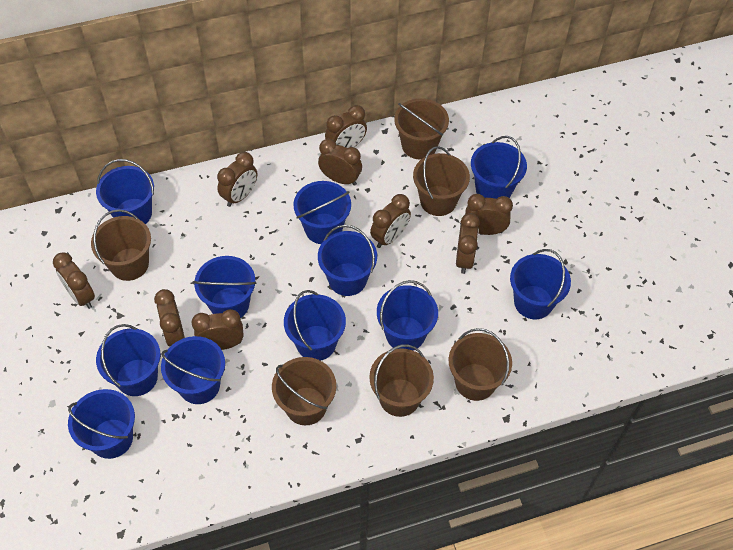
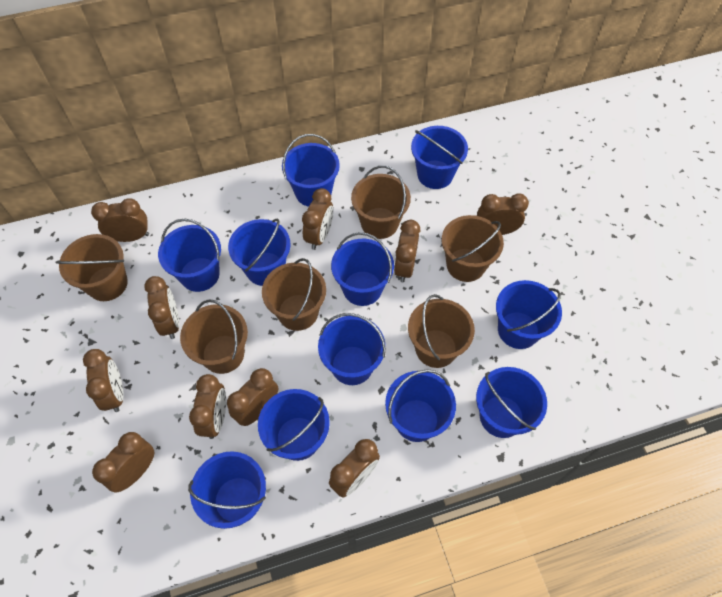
brown clock: [53,253,95,309] [154,289,185,346] [192,309,244,350] [217,152,257,207] [318,139,362,186] [325,105,367,148] [370,194,411,248] [456,213,480,274] [465,194,513,235] = 9 -> [83,349,124,412] [91,198,149,242] [92,432,154,493] [144,276,179,339] [189,374,226,439] [227,368,278,426] [302,188,333,250] [329,439,380,498] [394,220,420,282] [477,193,529,235] = 10

